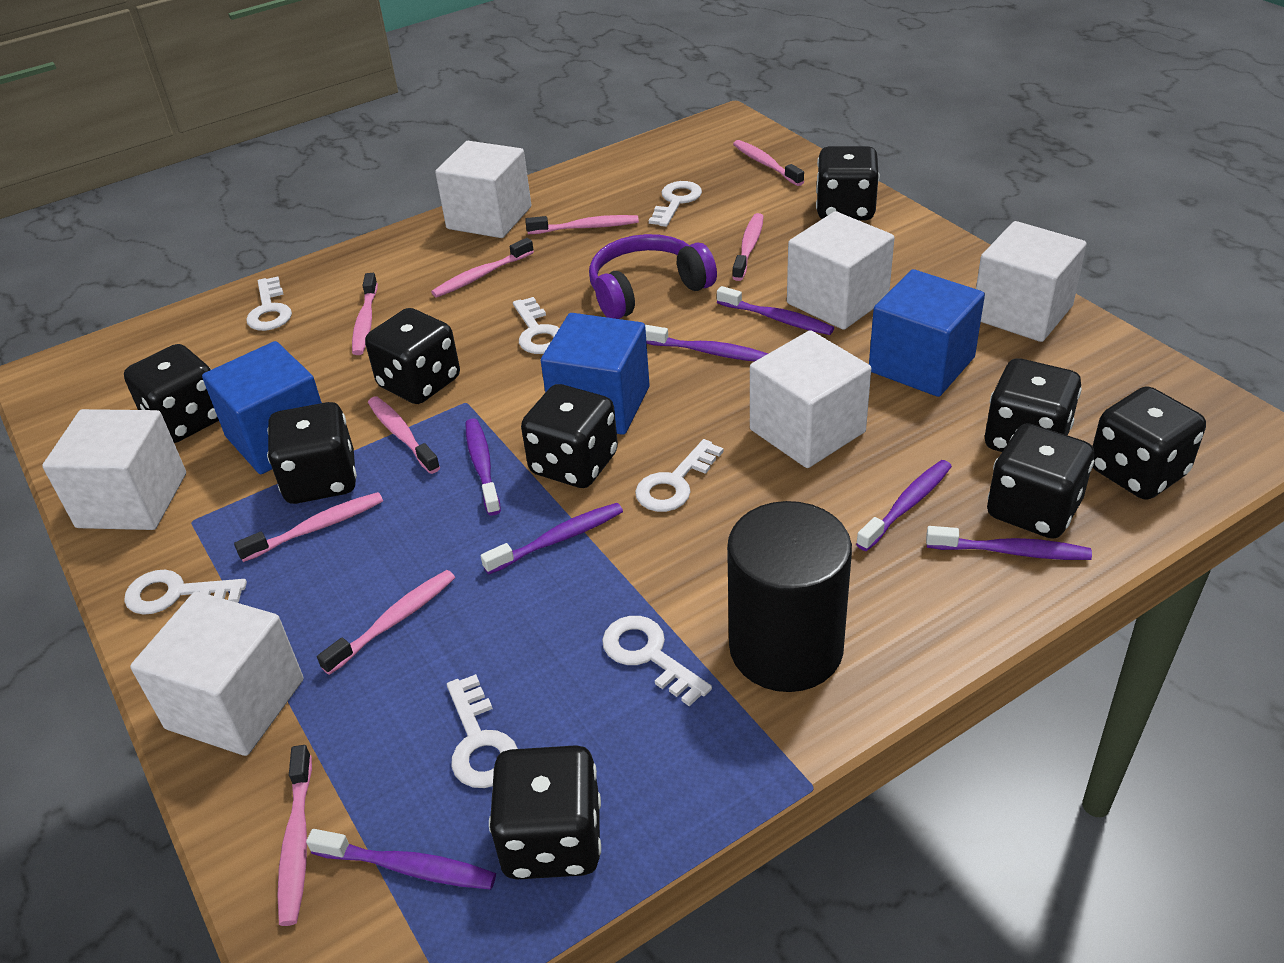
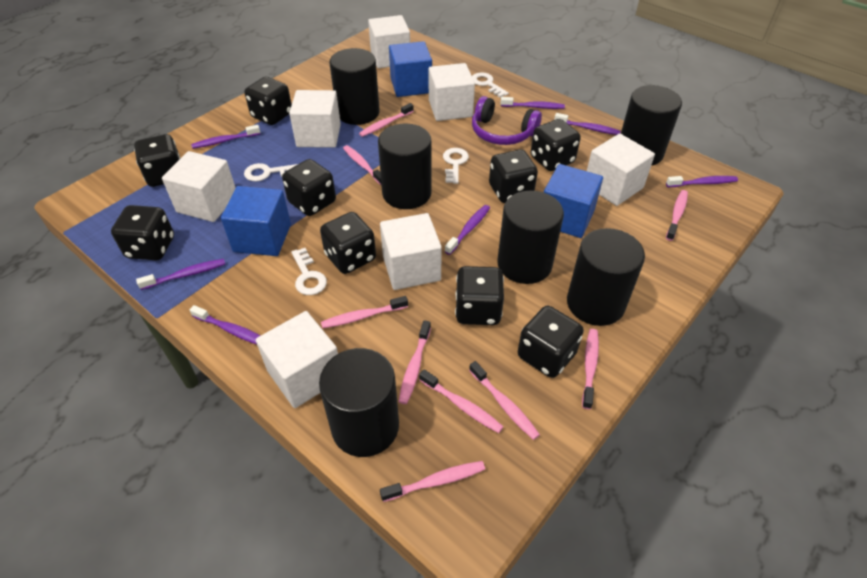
black cylinder: [727,501,852,692] = 1 -> [319,348,399,457] [329,48,380,125] [378,124,432,209] [497,191,564,284] [567,228,645,326] [621,85,682,166] = 6
white cube: [42,409,186,530] [130,591,304,756] [435,141,531,238] [750,330,871,468] [787,211,894,330] [976,221,1087,342] = 6 -> [162,151,236,222] [256,311,338,408] [289,90,341,148] [368,15,410,68] [380,213,442,290] [428,63,475,121] [587,134,655,206] = 7
white key: [124,570,247,615] [246,276,292,331] [447,674,518,788] [513,297,559,354] [602,616,712,706] [635,439,724,512] [649,181,702,227] = 7 -> [244,163,298,182] [291,248,327,295] [443,148,469,184] [472,72,509,98] = 4

